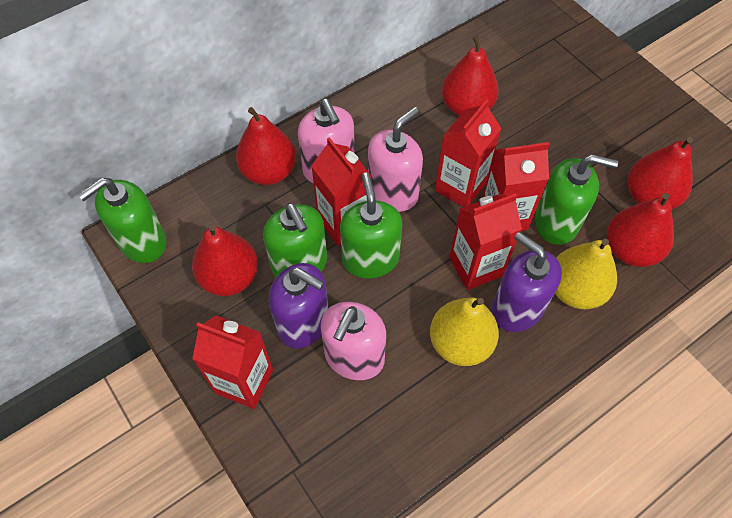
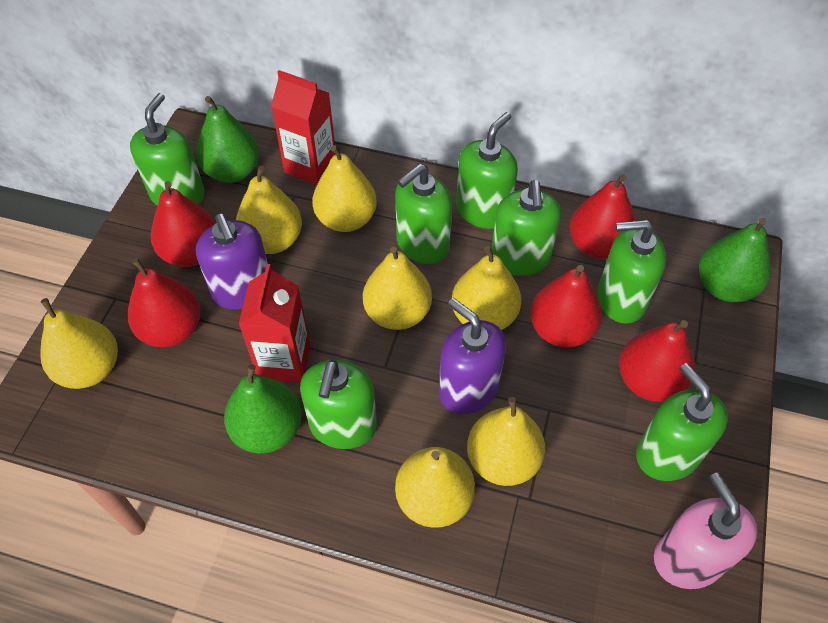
green pear: none = 0 -> [196,96,259,183] [224,364,301,454] [699,218,771,302] = 3
green soap dispenser: [78,178,167,263] [263,203,327,278] [340,173,402,279] [535,154,618,245] = 4 -> [130,93,205,206] [300,359,377,449] [395,164,452,264] [456,112,518,229] [491,180,561,276] [598,220,666,324] [636,363,728,481] = 7
pink soap dispenser: [298,99,355,183] [321,302,386,380] [368,107,423,212] = 3 -> [654,472,757,589] = 1
red carton: [192,315,273,409] [311,137,372,246] [435,99,502,207] [449,193,522,290] [482,142,550,231] = 5 -> [239,264,310,383] [271,70,336,185] = 2
yellow pear: [430,297,499,366] [555,239,617,309] = 2 -> [40,298,118,389] [236,166,302,254] [312,145,377,232] [363,247,432,330] [395,447,475,528] [452,246,521,330] [467,397,545,486] = 7

